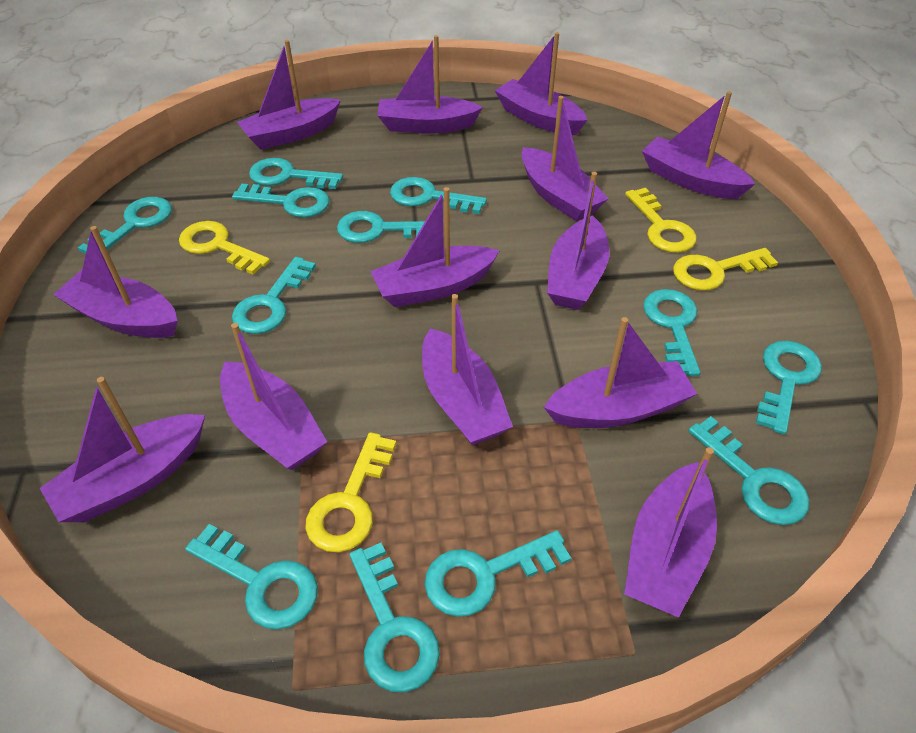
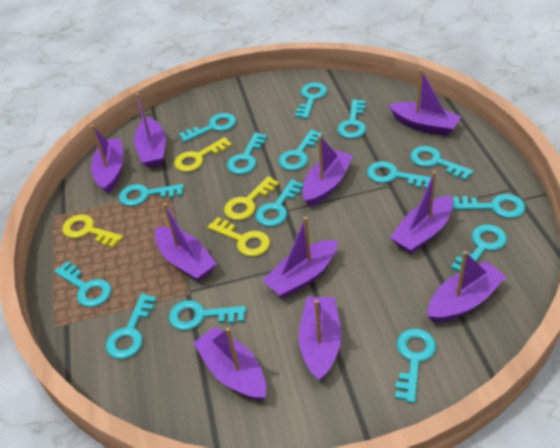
purple boat: [40,377,205,522] [53,226,177,338] [220,323,327,470] [237,40,341,150] [370,187,500,307] [377,35,483,134] [422,294,513,445] [495,32,587,135] [521,96,609,221] [544,317,697,428] [547,172,610,310] [624,447,717,618] [642,91,755,199] = 13 -> [90,125,123,194] [134,93,166,168] [155,203,217,282] [193,326,266,401] [262,217,337,298] [298,297,341,381] [302,135,353,207] [388,68,461,136] [390,171,453,254] [428,251,506,323] = 10
turquoise key: [78,197,172,254] [185,524,318,630] [232,183,330,218] [232,257,316,334] [249,158,343,189] [337,211,425,243] [349,543,440,692] [390,177,487,214] [425,530,571,617] [643,289,700,376] [688,416,810,525] [756,341,822,435] = 12 -> [54,261,111,307] [106,294,157,359] [119,184,184,206] [169,300,246,331] [179,113,236,142] [227,132,267,174] [255,179,304,227] [278,130,323,171] [295,82,327,119] [337,100,366,139] [367,161,431,189] [395,328,436,403] [410,146,474,180] [451,224,507,273] [452,194,525,218] = 15

